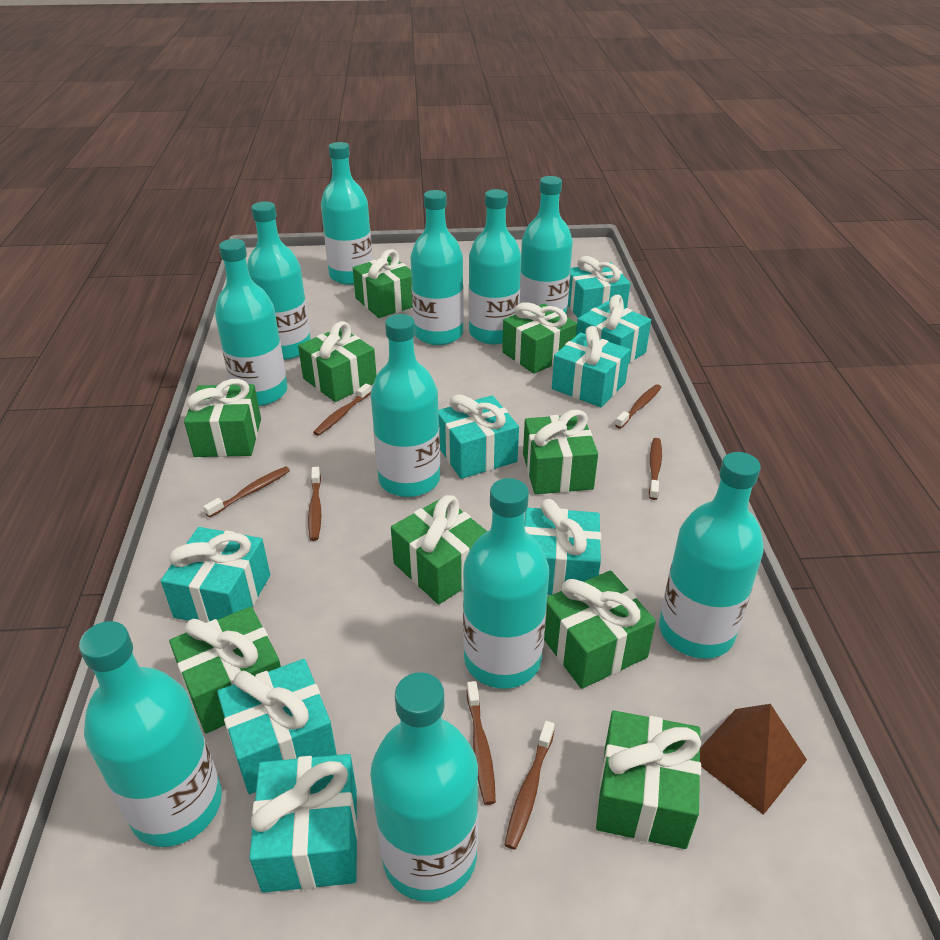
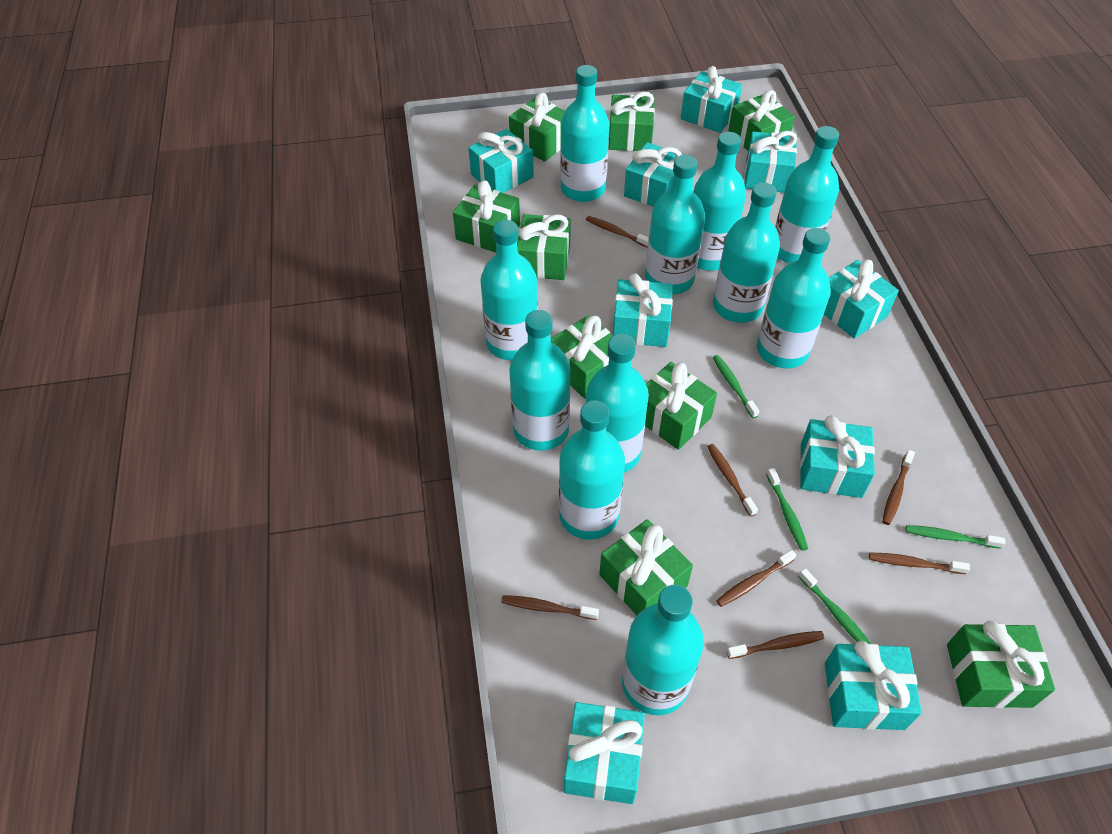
brown pyramid: [700,704,807,815] = 1 -> none = 0
green toothbrush: none = 0 -> [713,355,759,418] [766,468,808,551] [798,568,871,644] [906,525,1005,549] = 4
turquoise gift: [161,527,270,623] [217,659,337,794] [249,754,358,893] [438,394,519,479] [524,499,601,595] [552,326,630,407] [568,256,630,318] [576,295,651,364] = 8 -> [468,129,534,193] [564,702,645,804] [613,273,673,347] [624,142,684,207] [681,66,742,133] [745,131,797,193] [800,415,875,498] [824,260,899,339] [825,641,922,730] = 9

